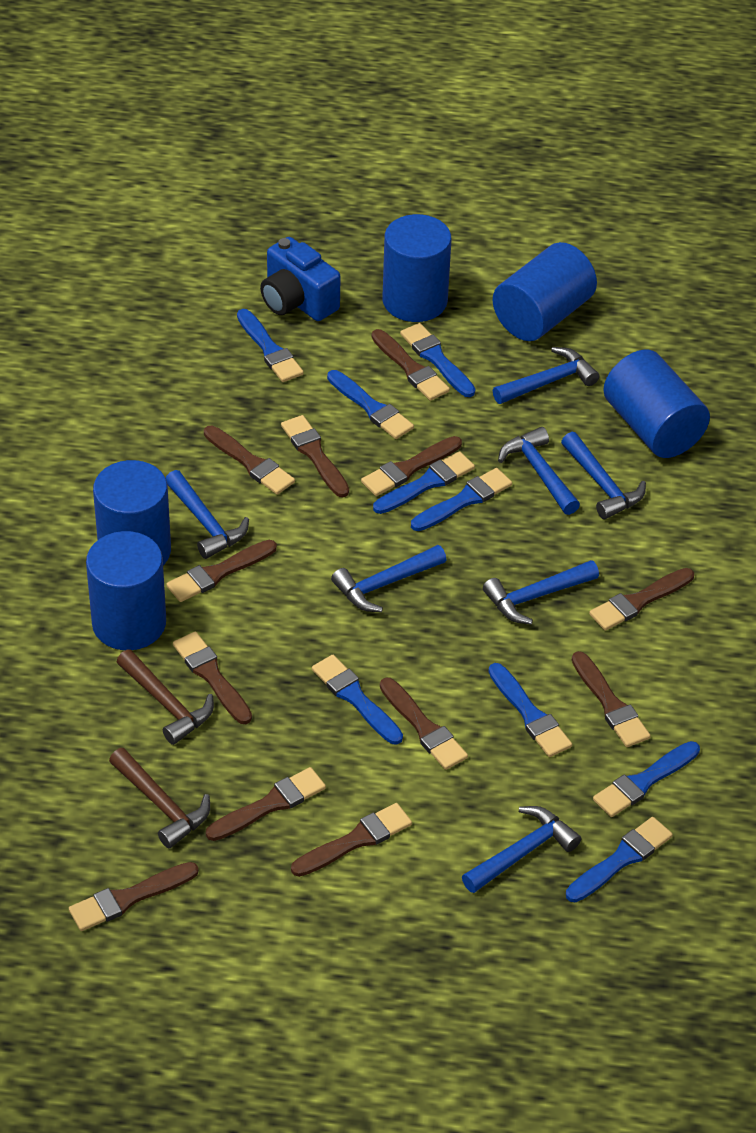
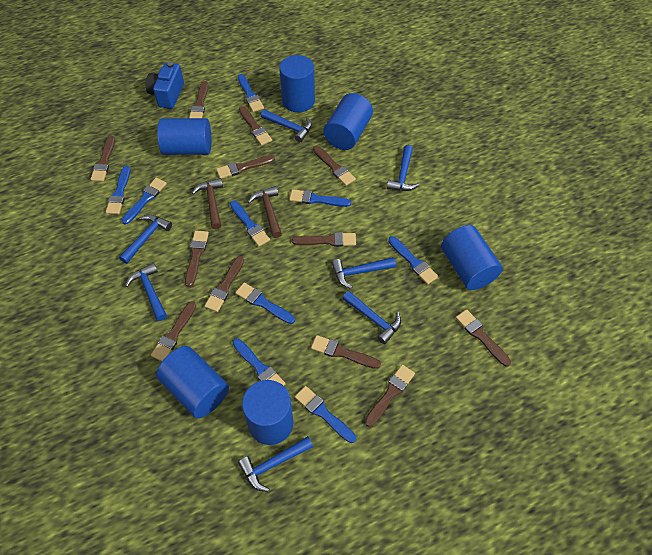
blue cylinder: [86,531,166,650] [93,460,171,565] [382,214,451,322] [493,242,597,341] [603,349,710,458] = 5 -> [156,346,229,418] [157,118,211,155] [242,380,294,445] [279,55,315,112] [323,93,373,150] [441,225,503,290] = 6

